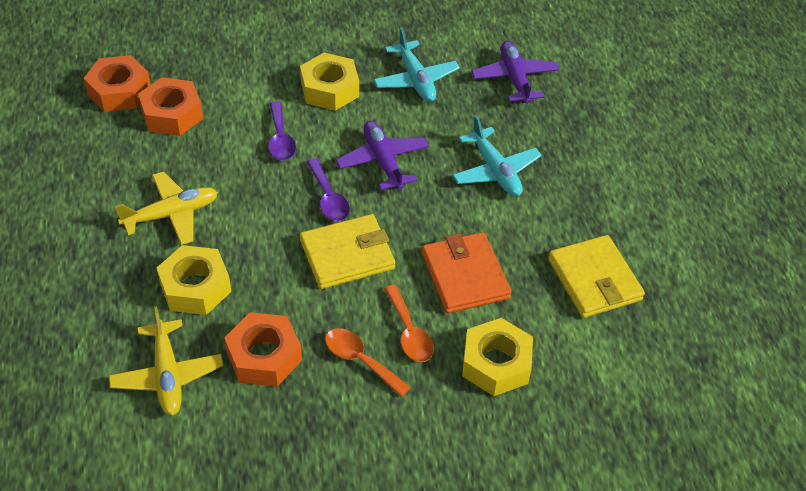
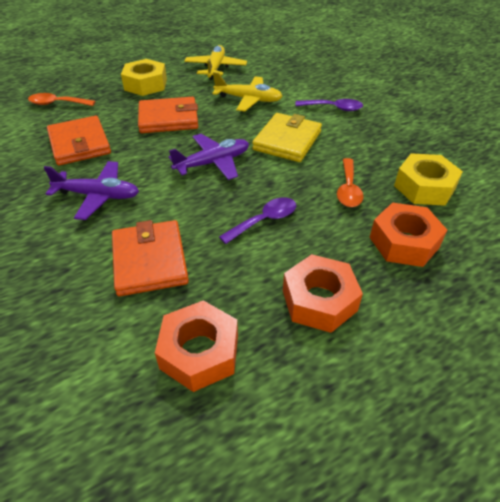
orange wallet: [422,232,512,313] = 1 -> [47,116,111,165] [112,220,189,296] [138,97,198,133] = 3
turquoise plane: [373,27,460,102] [452,115,542,197] = 2 -> none = 0
yellow nut: [157,245,231,315] [300,53,359,111] [462,318,533,396] = 3 -> [121,59,167,96] [394,153,463,206] = 2
yellow wallet: [300,214,395,289] [548,235,645,318] = 2 -> [252,113,322,162] = 1

